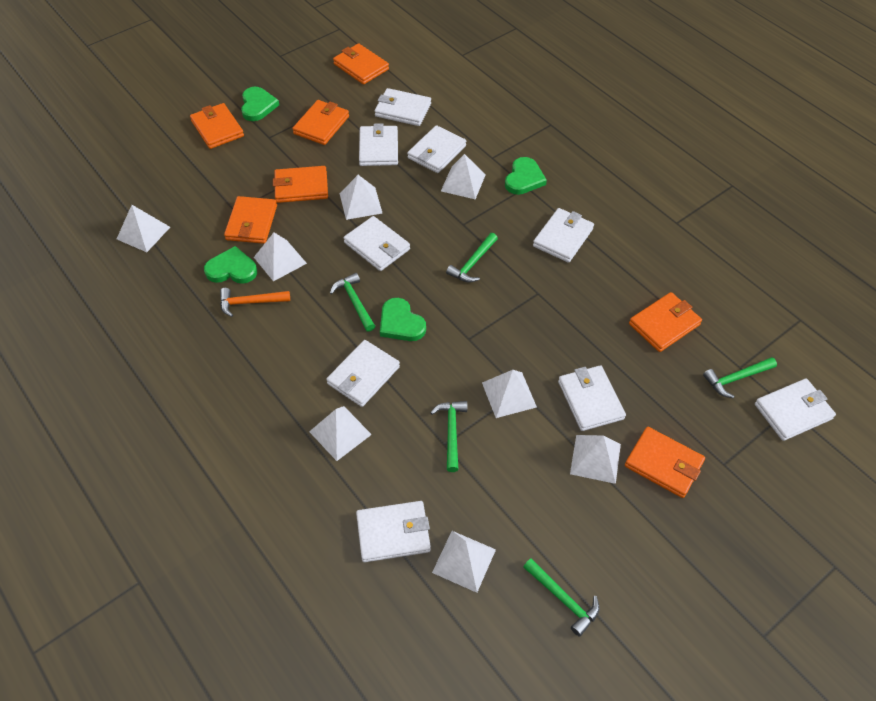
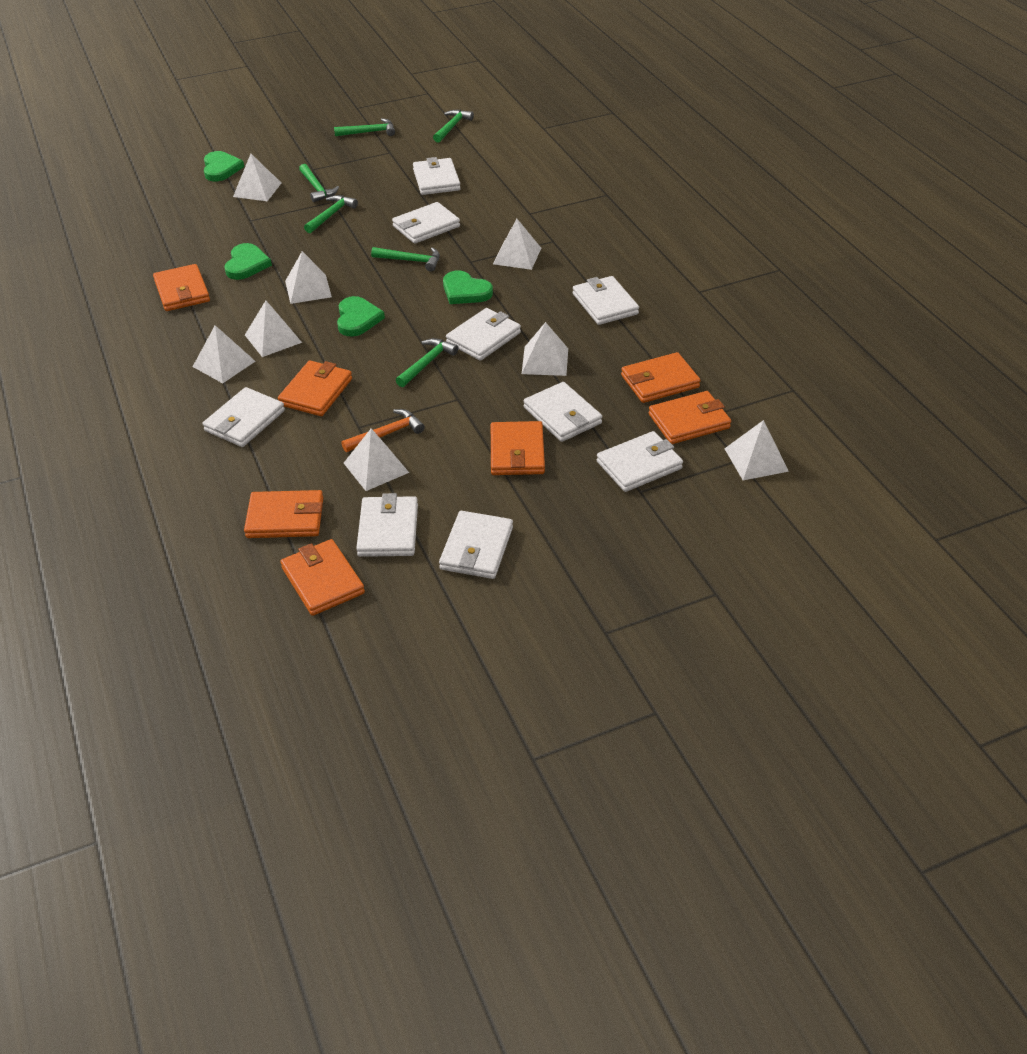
green hammer: [330,273,375,332] [430,401,467,472] [446,233,498,283] [523,558,599,637] [703,357,777,398] = 5 -> [299,164,339,202] [304,195,358,233] [334,118,395,136] [371,247,440,272] [396,338,458,387] [433,110,474,143] = 6

